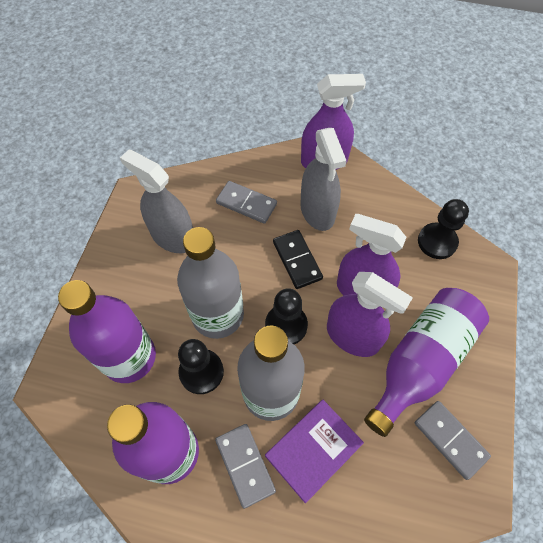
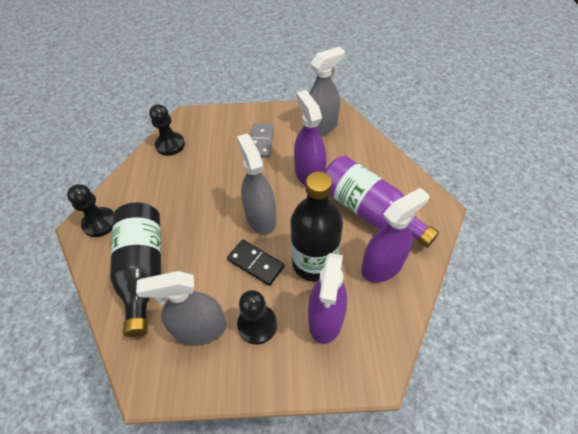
black bottle: none = 0 -> [110,202,161,337] [290,172,343,282] = 2
grey bottle: [177,227,244,339] [237,325,305,421] = 2 -> none = 0
grey domino: [215,424,276,509] [216,181,277,224] [415,401,491,480] = 3 -> [251,124,274,158] = 1
grey spray bottle: [120,150,193,253] [300,128,346,231] = 2 -> [136,271,227,346] [237,133,276,234] [309,47,345,136] = 3
purple book: [265,400,364,503] = 1 -> none = 0
purple bottle: [58,280,156,383] [107,402,199,484] [364,288,489,437] = 3 -> [324,156,439,248] = 1

